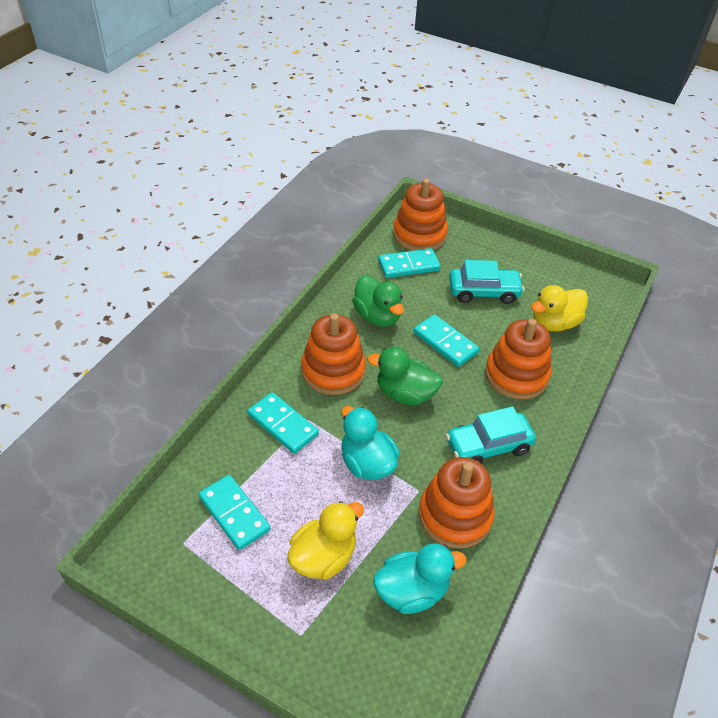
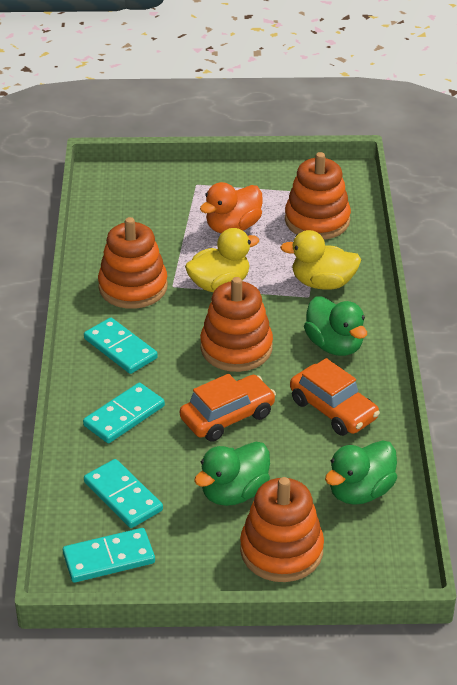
green duck: [352,275,404,327] [367,347,443,405] = 2 -> [194,441,270,506] [304,297,367,356] [325,440,397,505] = 3
orange car: none = 0 -> [180,374,276,442] [290,358,380,436] = 2
orange duck: none = 0 -> [200,182,263,233] = 1
turquoise car: [446,406,536,463] [449,260,524,304] = 2 -> none = 0
turquoise duck: [341,406,400,480] [373,543,467,614] = 2 -> none = 0

